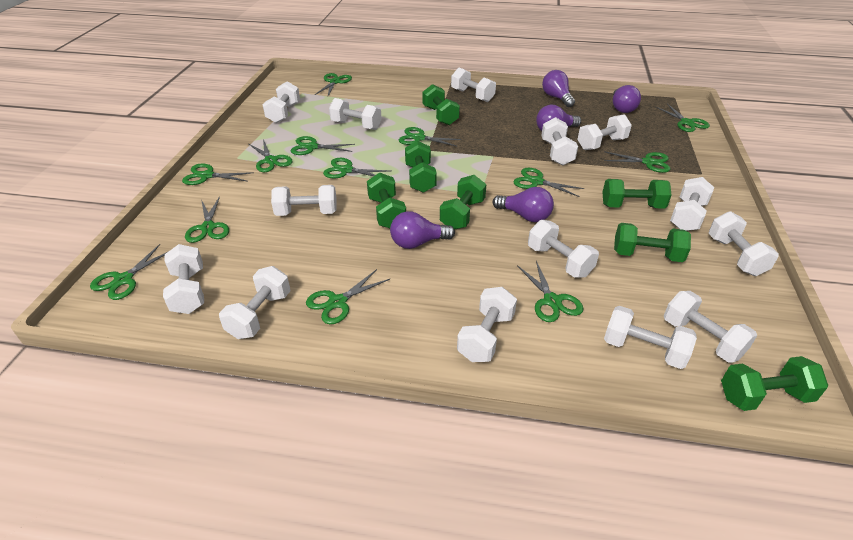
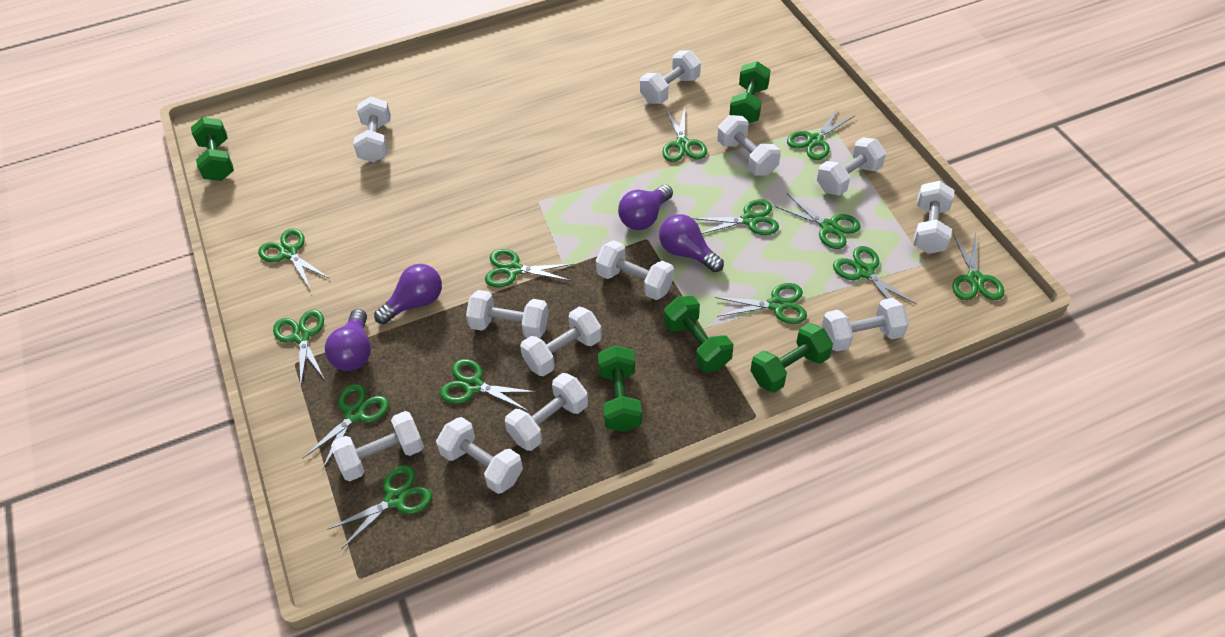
green dumbbell: [367,173,406,228] [405,141,437,193] [423,84,460,125] [440,175,486,230] [603,179,671,209] [614,223,691,262] [721,356,828,411] = 7 -> [191,117,234,181] [598,346,642,432] [664,296,733,372] [729,61,771,123] [750,323,833,393] = 5
purple light bulb: [390,211,455,249] [493,187,554,222] [536,105,581,131] [542,70,575,107] [613,85,641,113] = 5 -> [325,309,371,371] [374,264,442,324] [618,185,673,230] [659,214,724,272] = 4
white dumbbell: [163,244,204,314] [219,266,291,339] [263,81,300,123] [271,185,337,216] [329,98,382,130] [451,68,496,102] [457,287,517,362] [528,220,599,278] [541,117,578,166] [577,114,632,150] [604,306,697,369] [664,291,757,362] [670,177,714,231] [708,211,779,276] = 14 -> [331,411,424,481] [353,97,391,163] [436,417,523,494] [466,290,548,338] [505,373,588,451] [520,307,602,376] [596,240,674,300] [640,50,701,104] [717,115,781,175] [817,137,886,196] [822,298,909,352] [913,181,954,254] = 12

